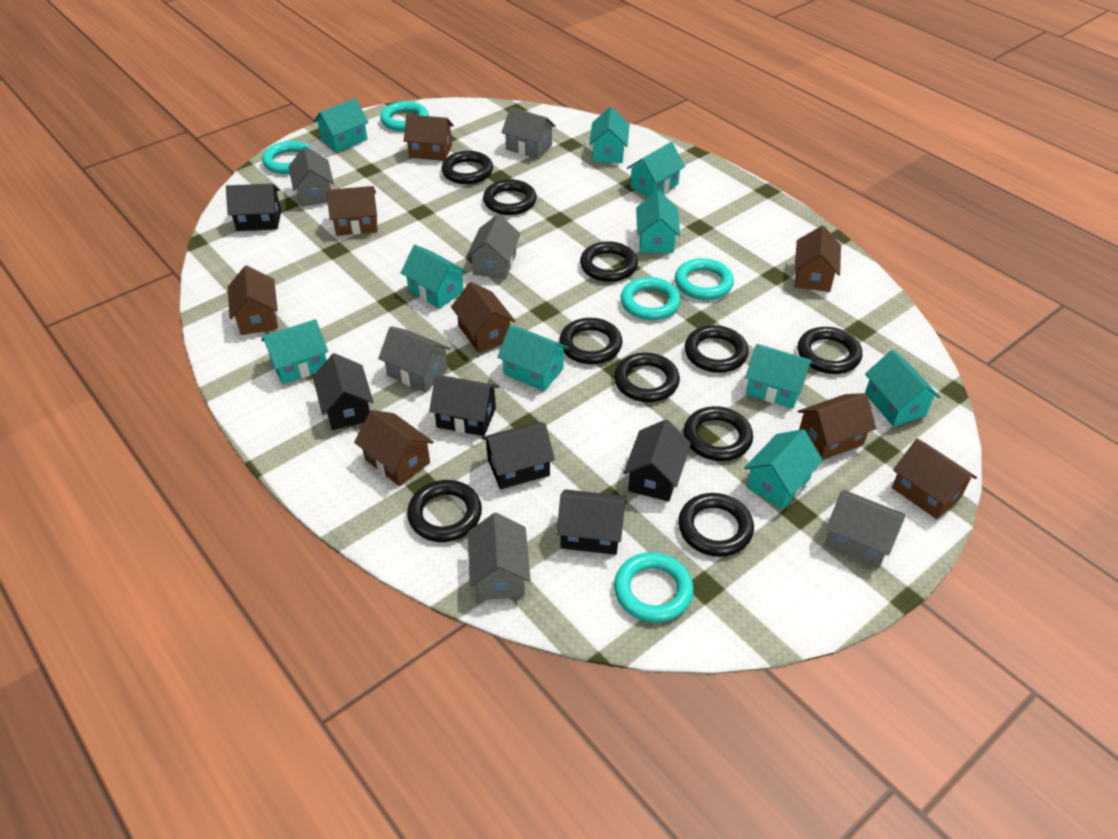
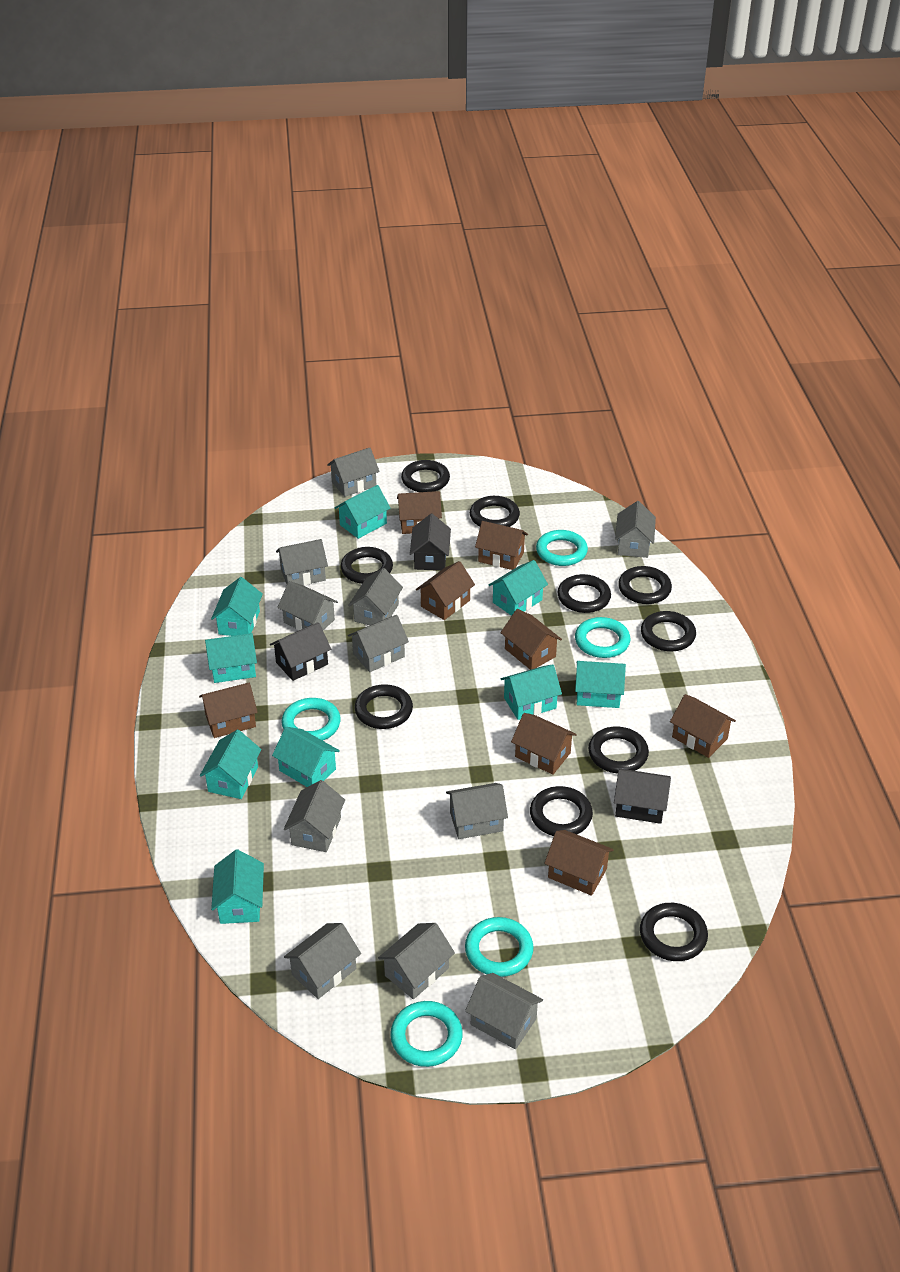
black house: [226,183,281,231] [313,353,373,430] [429,375,499,436] [482,422,555,489] [557,489,626,555] [623,419,691,502] = 6 -> [270,622,331,681] [410,514,451,570] [614,769,671,824] = 3
grey house: [288,146,334,207] [378,326,451,392] [466,214,521,279] [468,513,531,600] [501,107,556,159] [825,490,905,568] = 6 -> [276,539,328,586] [277,581,338,630] [284,780,345,852] [284,923,361,999] [327,448,380,497] [348,568,403,625] [348,615,409,672] [378,923,455,999] [446,783,508,839] [465,973,543,1049] [615,501,656,558] = 11
turquoise house: [261,319,328,384] [314,98,369,152] [401,245,467,309] [497,325,569,391] [589,107,630,163] [627,142,685,197] [636,191,680,253] [744,429,823,510] [745,344,813,409] [865,350,940,426] = 10 -> [200,730,262,799] [205,633,257,683] [211,577,263,636] [211,849,264,924] [272,727,340,787] [335,485,390,539] [489,560,548,616] [500,664,562,720] [575,661,626,708] = 9

